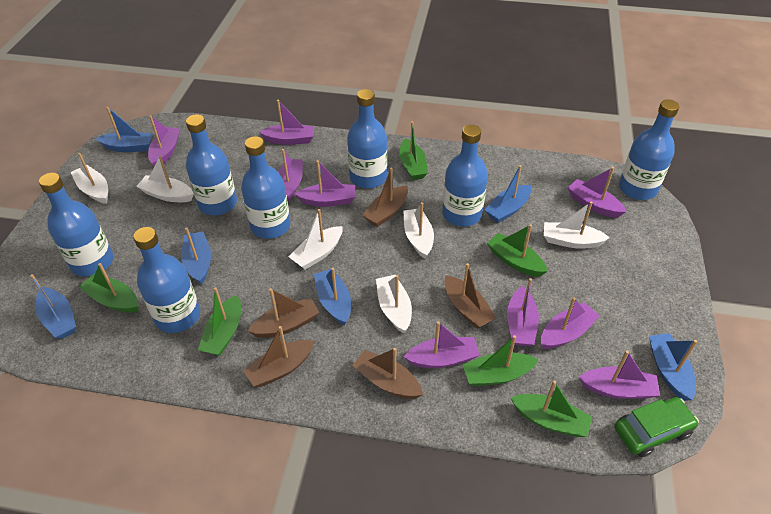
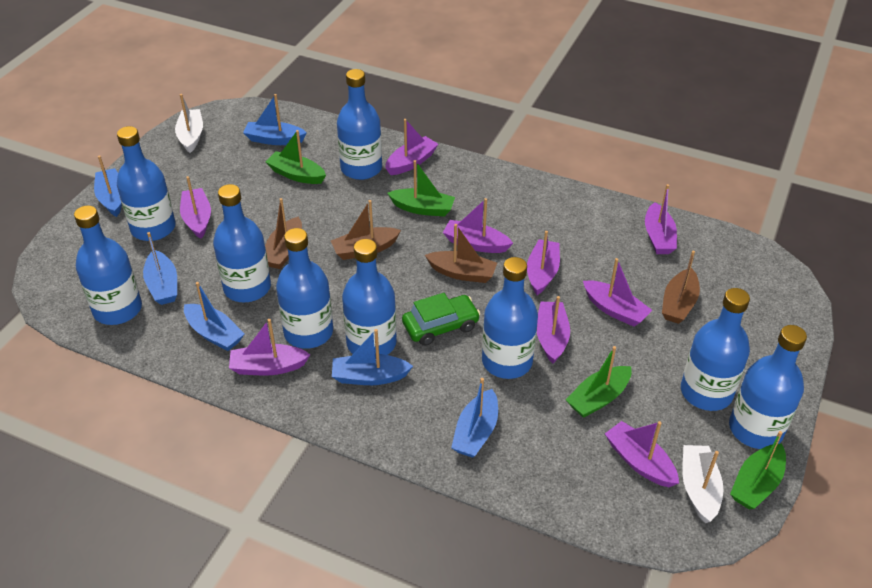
blue bottle: [39,173,113,277] [133,227,200,333] [186,114,237,215] [241,136,291,239] [347,89,387,189] [442,125,488,227] [619,99,679,200] = 7 -> [74,205,142,325] [117,126,176,241] [213,184,271,302] [276,228,333,349] [337,69,382,180] [342,239,397,355] [482,257,538,379] [681,288,750,411] [729,325,807,449] = 9
brown boat: [243,326,314,387] [248,288,319,338] [352,348,423,399] [362,167,408,227] [444,263,496,329] = 5 -> [265,198,302,269] [331,200,401,260] [425,224,497,283] [662,251,700,324] = 4
green boat: [79,263,138,313] [198,287,241,356] [399,121,428,180] [462,335,538,386] [487,224,548,277] [511,380,592,437] = 6 -> [265,130,326,184] [387,160,455,217] [566,346,632,418] [730,431,786,510] = 4
white boat: [71,153,108,204] [136,156,194,202] [289,209,343,270] [376,275,412,334] [403,202,434,259] [544,202,610,249] = 6 -> [175,94,203,153] [682,445,723,523] = 2

